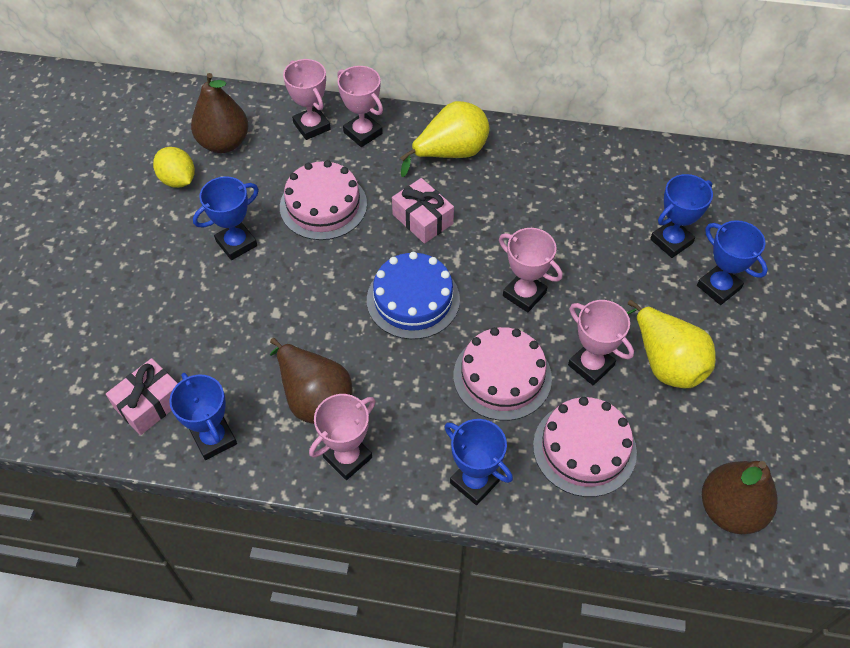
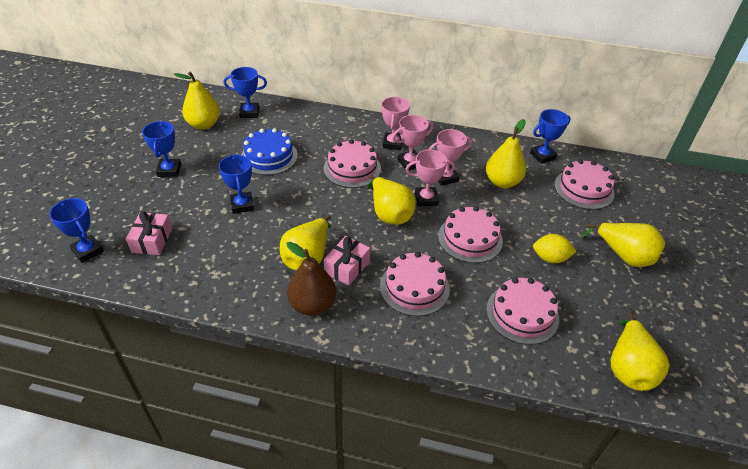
brown pear: [191,73,249,153] [270,338,353,424] [702,461,778,534] = 3 -> [287,242,336,316] = 1
pink cake: [280,160,367,240] [454,327,552,421] [533,397,637,497] = 3 -> [324,139,381,188] [380,252,450,316] [438,206,503,263] [486,278,559,345] [554,159,615,210] = 5
pink trophy: [283,59,331,140] [309,394,376,480] [337,66,383,147] [499,228,563,312] [568,300,634,385] = 5 -> [382,97,410,150] [392,115,434,170] [405,150,455,206] [429,129,472,186] = 4
yellow pear: [400,101,489,177] [627,300,716,388] = 2 -> [174,71,220,130] [280,215,331,271] [367,175,416,225] [486,119,526,188] [580,223,665,267] [611,313,669,391] = 6

